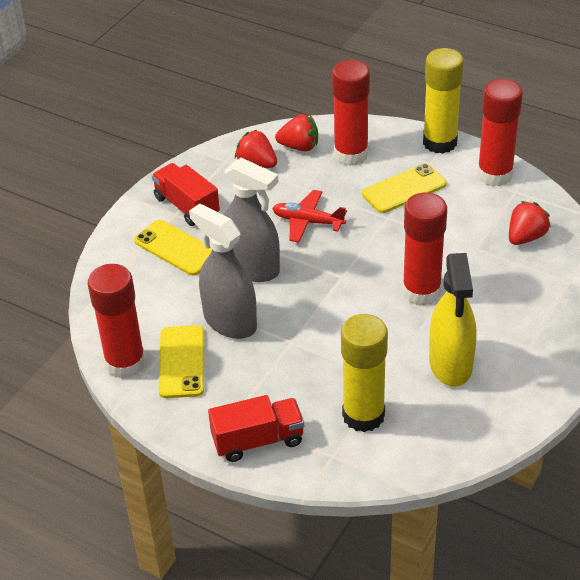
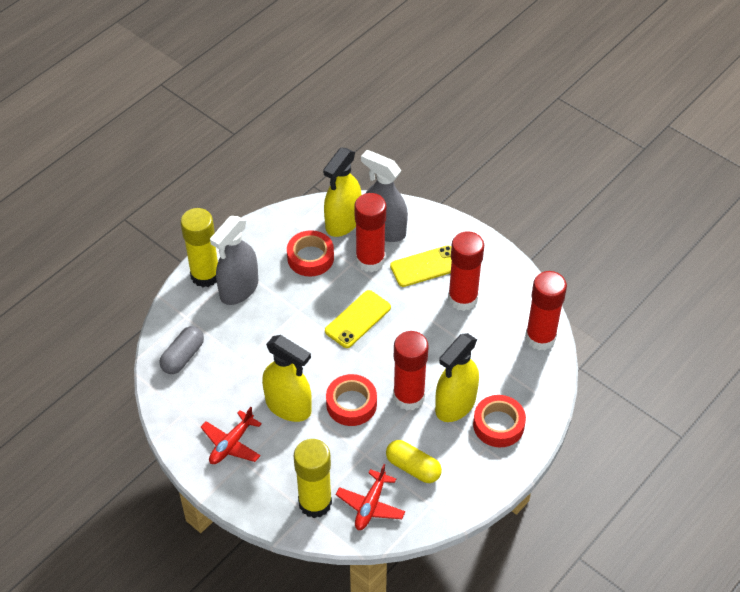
grey capsule: none = 0 -> [160,326,204,374] = 1
red plane: [272,190,347,243] = 1 -> [201,407,262,464] [336,464,405,530] = 2
red strawberry: [235,130,277,168] [275,114,318,151] [509,201,551,245] = 3 -> none = 0
red tape: none = 0 -> [287,230,334,277] [326,374,377,426] [473,395,526,447] = 3
red truck: [152,163,220,226] [208,395,304,462] = 2 -> none = 0
yellow capsule: none = 0 -> [386,440,442,483] = 1
yellow phone: [134,220,212,276] [159,325,204,398] [362,164,447,213] = 3 -> [325,290,391,348] [390,245,452,287] = 2
yellow spray bottle: [429,253,477,387] = 1 -> [262,335,312,422] [323,147,361,237] [435,333,479,422] = 3

